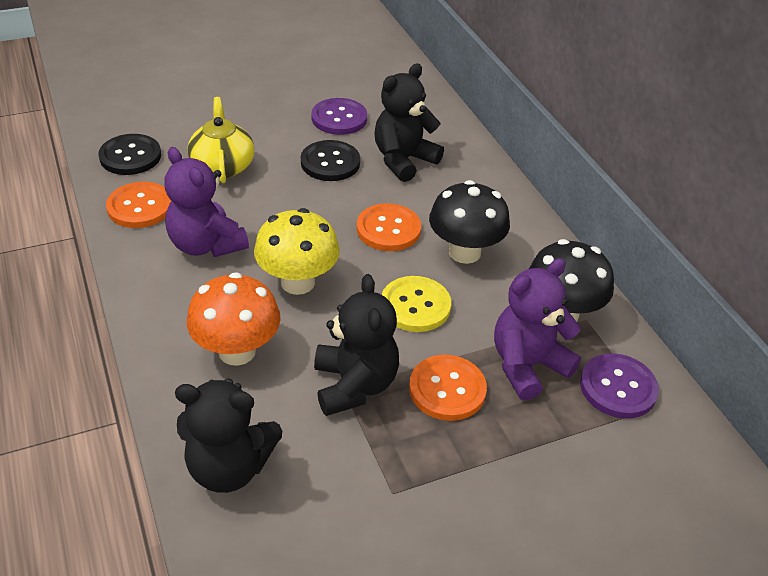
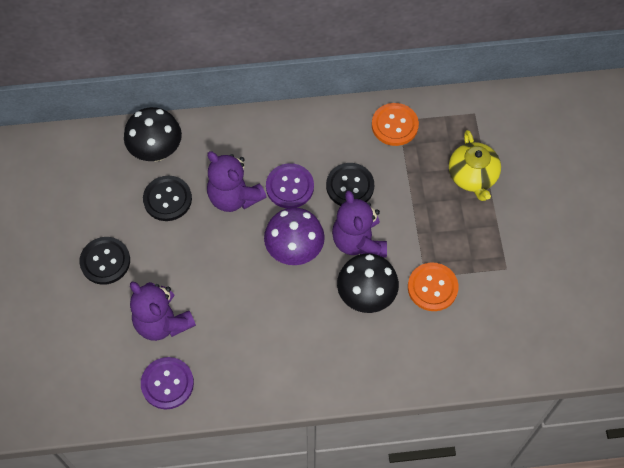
black button: [99,134,161,175] [301,140,360,181] = 2 -> [79,237,130,285] [143,176,192,221] [326,163,374,206] = 3
black teddy bear: [175,378,282,493] [314,274,399,416] [374,63,444,182] = 3 -> none = 0
orange button: [106,182,171,228] [357,203,421,251] [409,355,487,421] = 3 -> [372,103,419,146] [408,263,459,311] = 2
orange mushroom: [187,272,281,366] = 1 -> none = 0
purple mushroom: none = 0 -> [264,207,325,265] = 1
purple teddy bear: [164,147,249,257] [494,258,581,401] = 2 -> [130,282,196,341] [207,151,267,212] [332,191,387,257] = 3
yellow button: [382,276,451,332] = 1 -> none = 0
yellow mushroom: [254,208,340,295] = 1 -> none = 0

